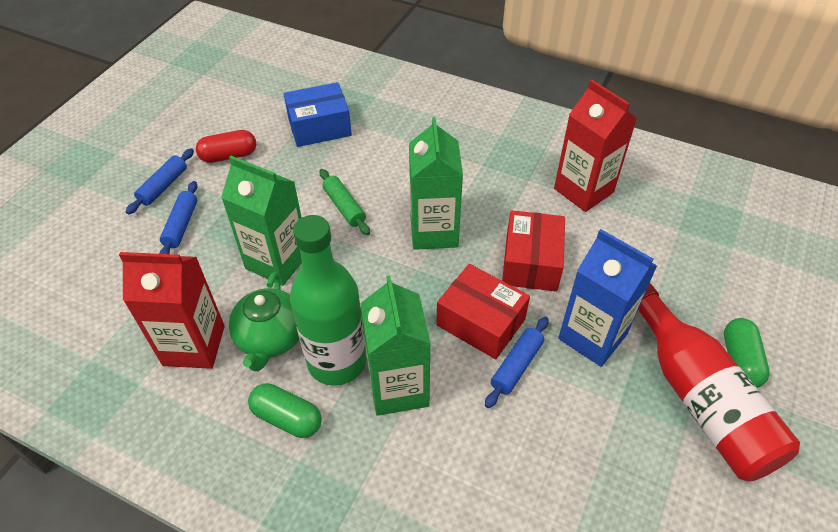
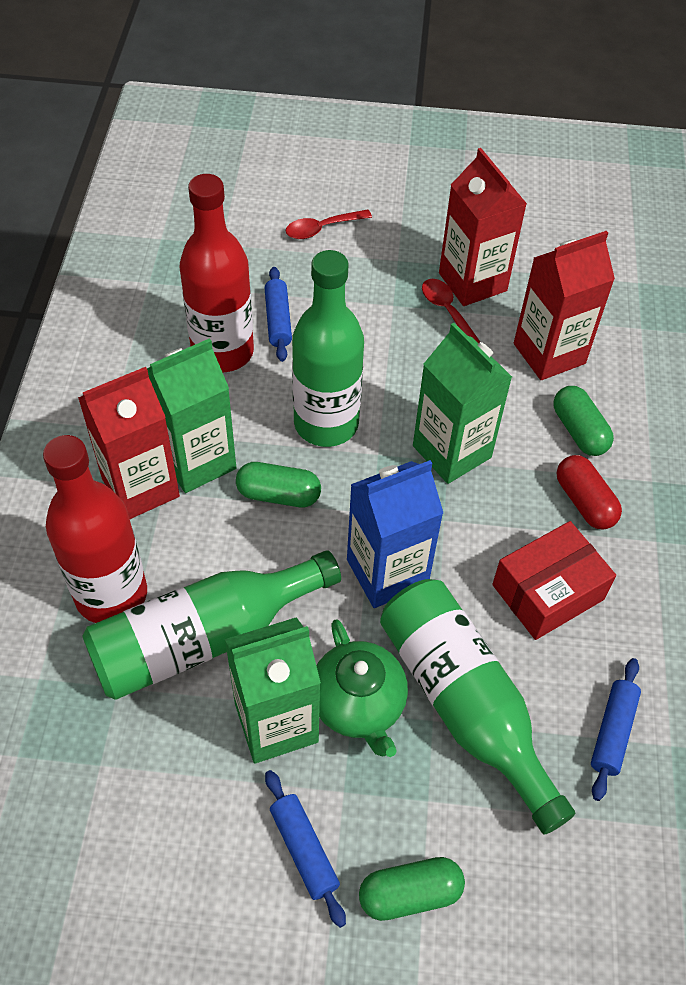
blue box: [284,82,352,147] = 1 -> none = 0
green bottle: [290,215,367,386] = 1 -> [82,550,341,700] [292,250,364,447] [380,579,575,834] = 3
green capsule: [248,383,322,438] [724,318,770,388] = 2 -> [236,462,321,507] [359,857,465,921] [553,386,614,456] = 3
green rolling pin: [319,169,370,235] = 1 -> none = 0
red bottle: [638,283,800,482] = 1 -> [43,435,147,623] [180,174,254,372] = 2
red box: [436,264,530,359] [502,210,565,292] = 2 -> [492,521,616,640] = 1
red carton: [119,252,225,369] [554,80,637,212] = 2 -> [78,367,180,519] [439,148,527,306] [514,231,615,380] = 3
red spoon: none = 0 -> [285,209,372,239] [422,279,480,344] = 2

